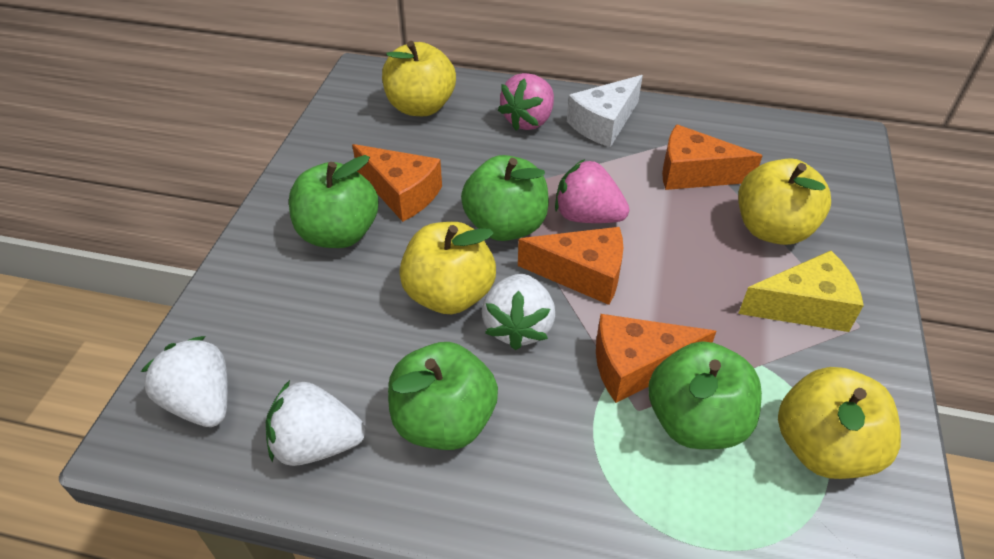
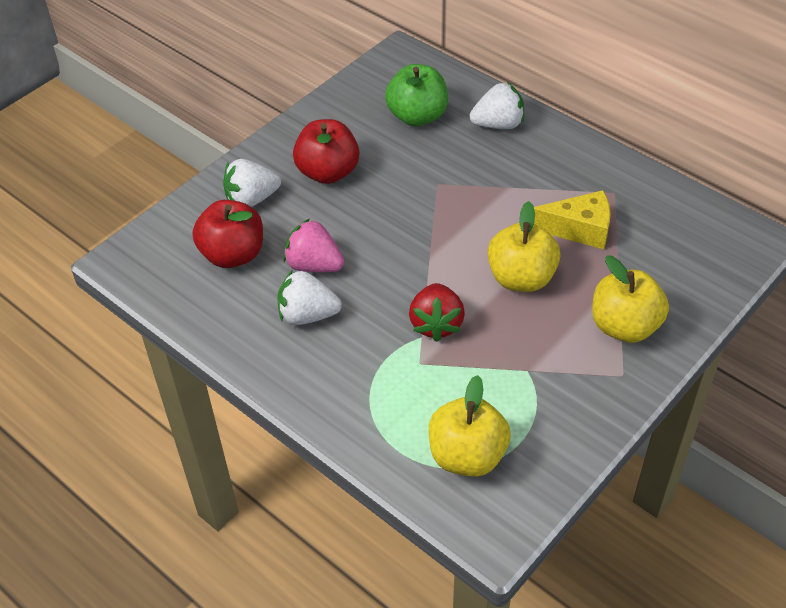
green apple: [289,155,378,248] [388,342,498,450] [461,155,549,241] [648,341,762,449] = 4 -> [385,64,448,126] = 1
orange cheese: [352,144,442,222] [518,227,623,305] [596,314,716,403] [662,124,763,190] = 4 -> none = 0
pink strawberry: [498,73,554,130] [555,159,629,223] = 2 -> [283,219,344,272] = 1
red apple: none = 0 -> [192,200,263,268] [293,119,359,184] = 2
red strawberry: none = 0 -> [409,283,465,342] = 1
white cheese: [567,75,643,147] = 1 -> none = 0
yellow apple: [382,41,456,116] [399,222,496,314] [739,158,831,245] [778,367,901,479] = 4 -> [428,375,511,477] [488,201,561,292] [592,255,669,343] = 3

